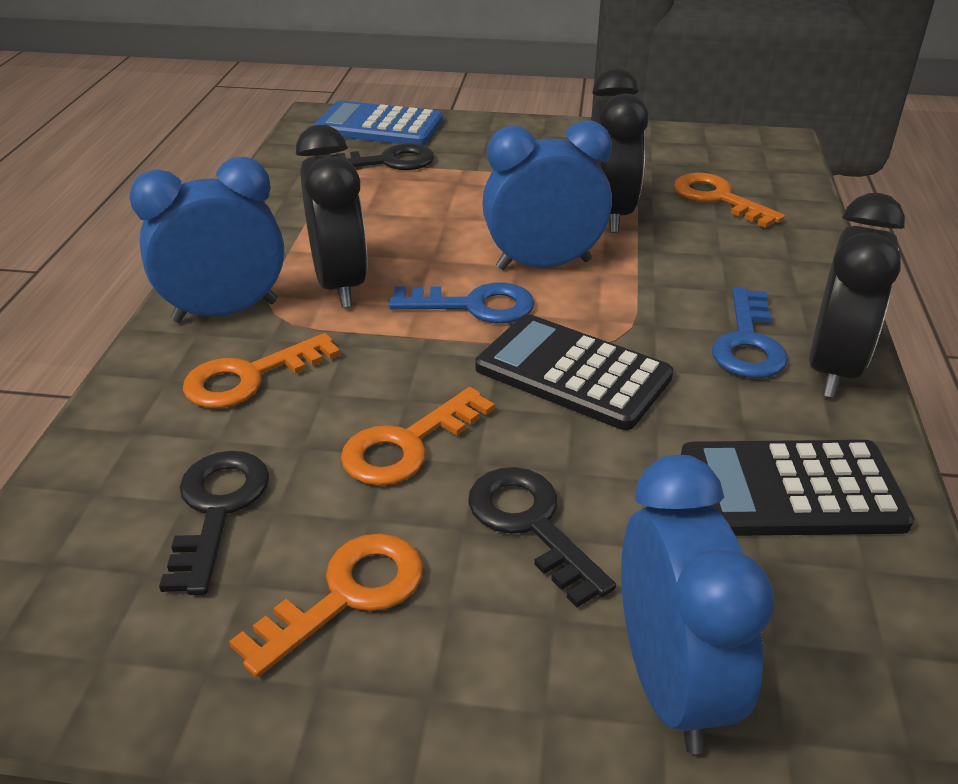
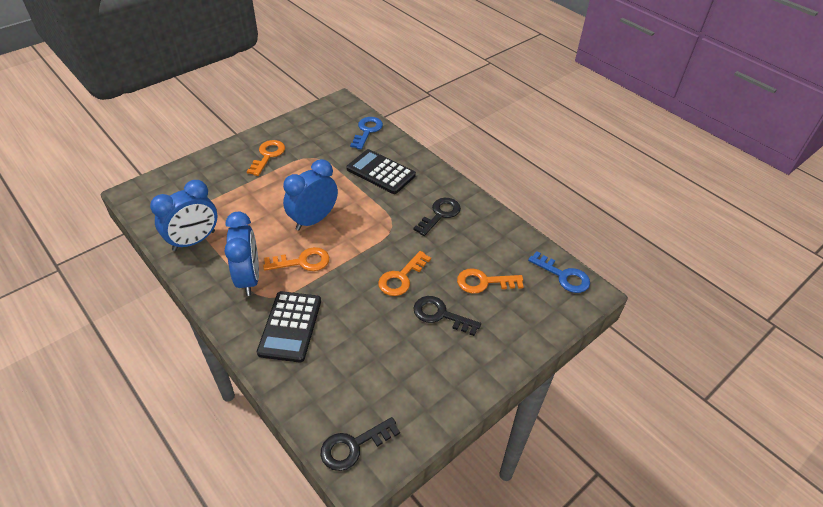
black clock: [296,125,368,308] [591,68,649,233] [809,193,905,398] = 3 -> none = 0
blue calculator: [313,101,443,146] = 1 -> none = 0

